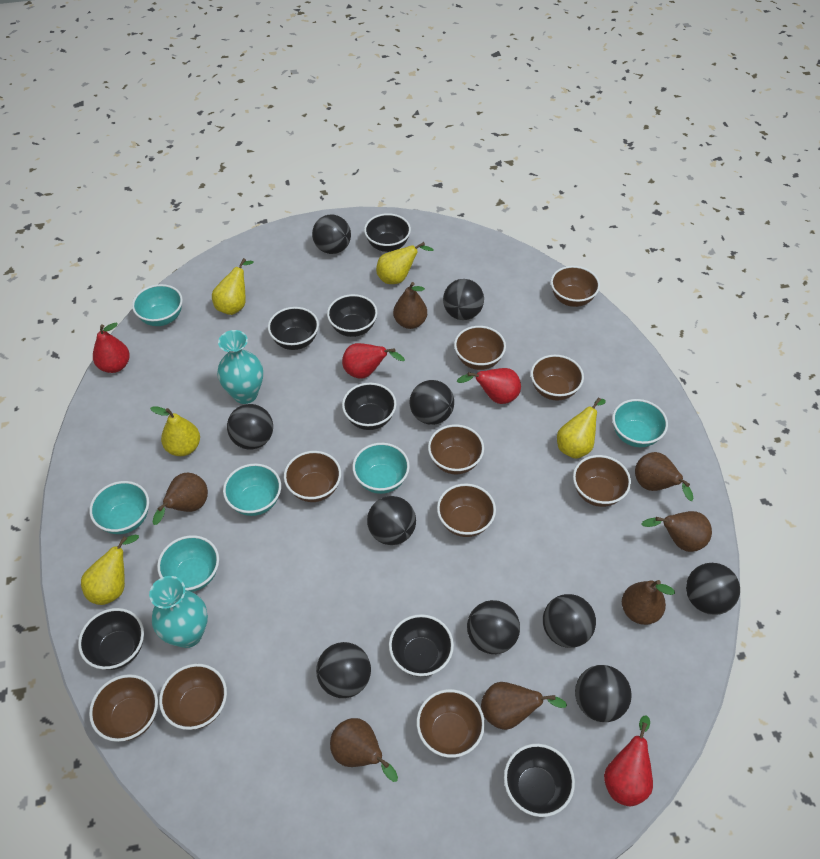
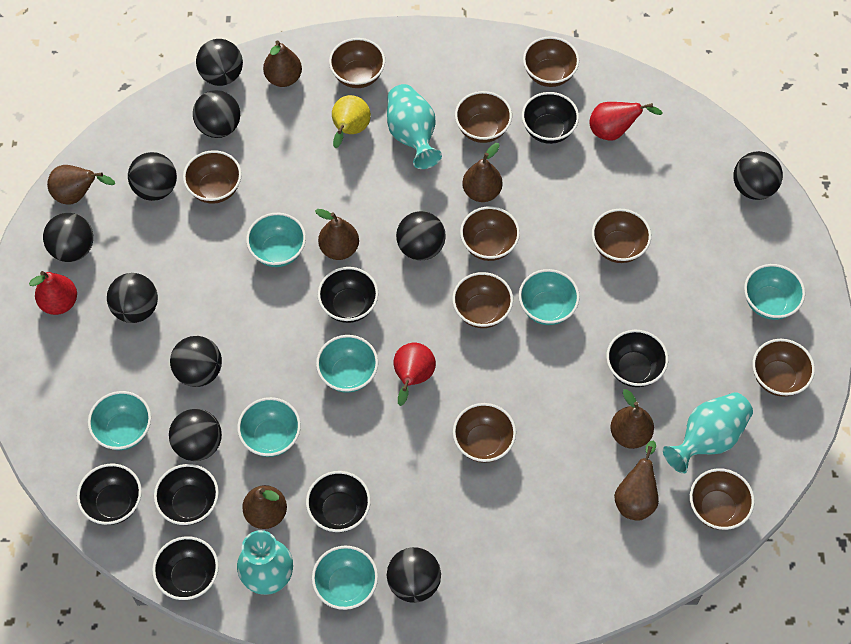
red pear: [93,323,130,373] [342,343,405,379] [457,368,521,404] [604,715,653,806] = 4 -> [29,271,77,315] [393,343,436,406] [589,102,662,141] = 3
turquoise bowl: [89,481,149,534] [132,284,183,326] [157,535,219,592] [223,463,281,516] [352,443,410,494] [612,399,668,447] = 6 -> [88,391,151,450] [237,397,301,457] [246,213,306,267] [312,545,378,610] [316,335,378,393] [519,269,580,325] [744,264,805,320] = 7
turquoise vase: [149,576,208,648] [217,330,263,404] = 2 -> [237,530,293,595] [387,84,442,169] [663,392,753,474] = 3
yellow pear: [81,535,139,605] [150,406,200,456] [212,258,254,315] [376,242,434,284] [557,397,606,459] = 5 -> [332,95,371,148] = 1

